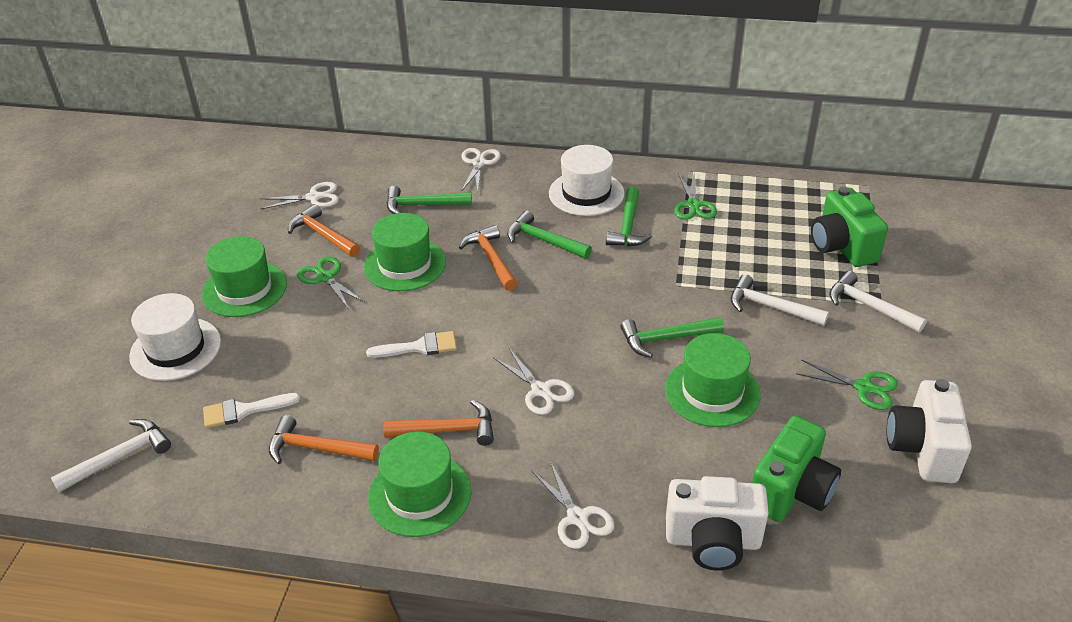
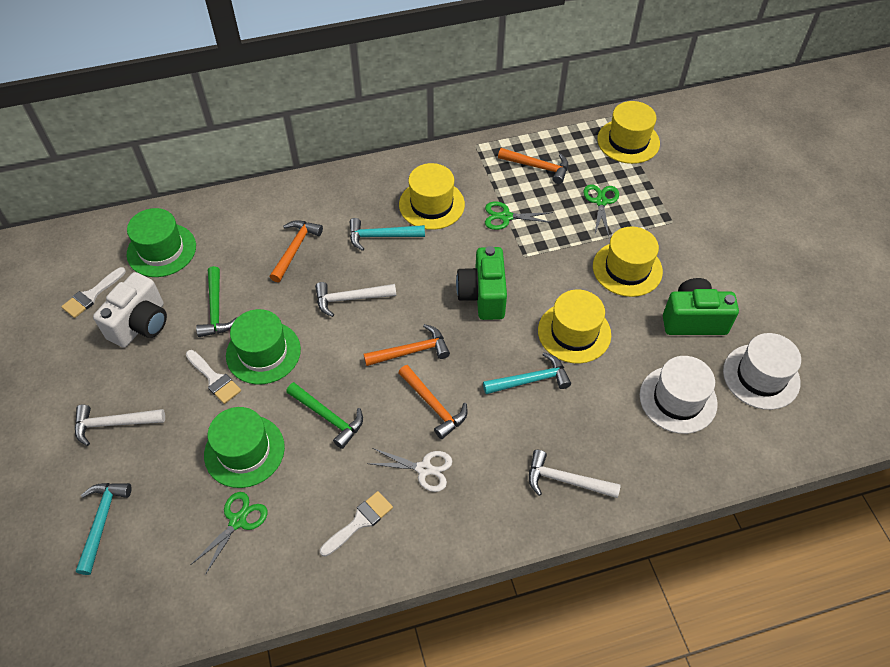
green hammer: [387,186,472,214] [507,211,592,259] [606,187,652,247] [620,317,724,358] = 4 -> [196,266,237,337] [286,382,363,449] = 2
green hat: [202,236,287,317] [364,213,446,291] [368,432,471,537] [665,333,760,427] = 4 -> [126,208,196,277] [204,407,285,488] [226,309,301,385] = 3
turquoise hammer: none = 0 -> [76,483,131,575] [350,218,425,251] [483,353,571,394] = 3
white brush: [203,393,300,428] [366,331,457,358] = 2 -> [61,267,126,318] [186,350,241,404] [320,491,393,557] = 3
white camera: [666,476,769,571] [887,379,972,483] = 2 -> [93,272,167,348] = 1
white scissors: [259,182,339,210] [461,148,501,192] [493,348,574,415] [531,461,615,549] = 4 -> [367,448,452,492] = 1
yellow hat: none = 0 -> [399,163,465,230] [538,289,611,364] [593,227,663,297] [597,101,660,164] = 4

